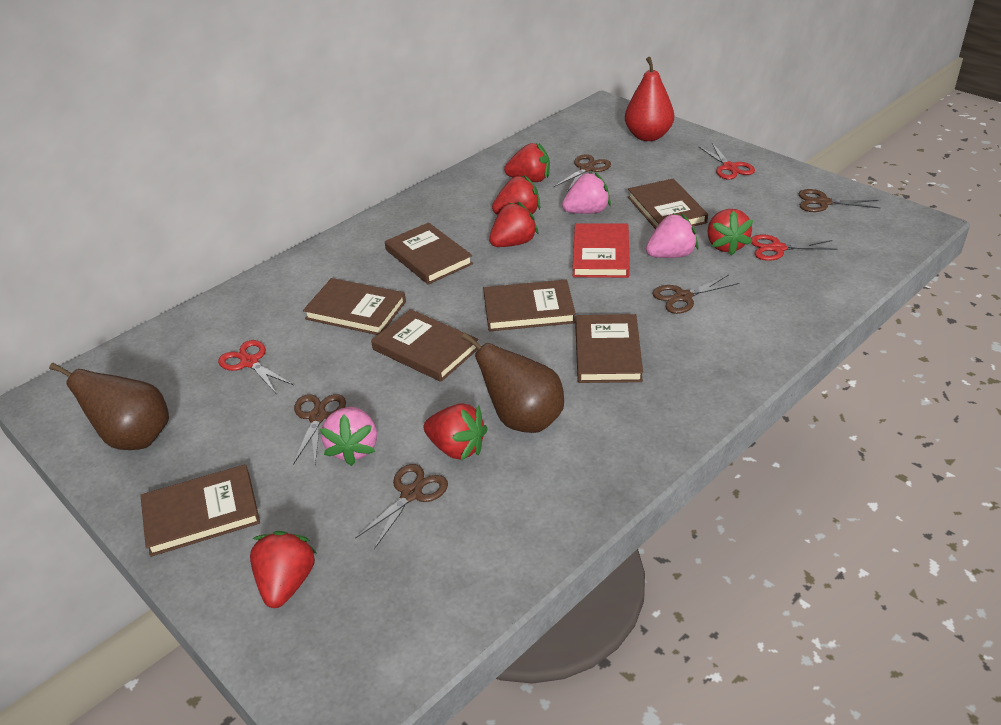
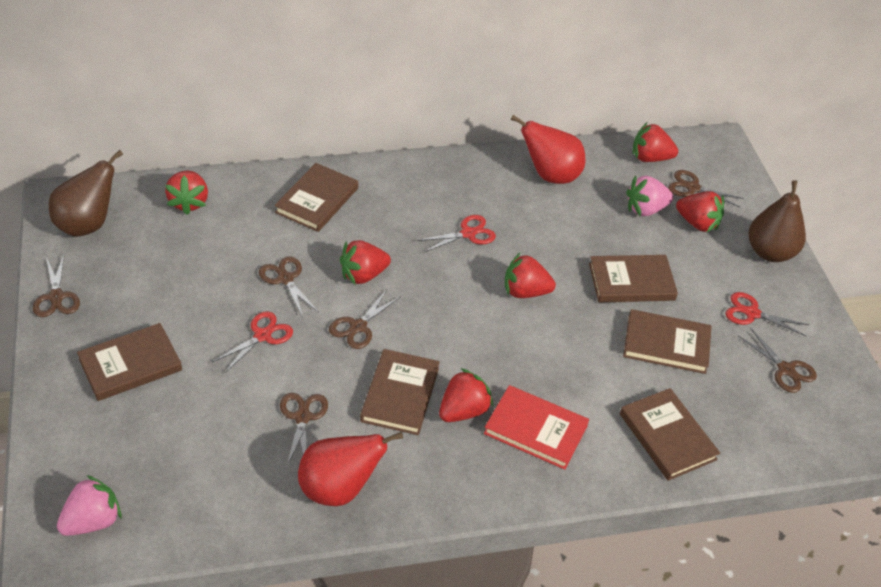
brown book: [140,464,260,557] [303,278,406,335] [371,309,479,382] [385,222,473,285] [484,279,576,332] [575,314,643,383] [628,179,708,229] = 7 -> [77,323,182,401] [274,163,358,232] [360,349,440,435] [589,255,678,302] [620,388,720,481] [623,309,712,374] = 6
brown scissors: [293,394,346,465] [355,464,448,549] [554,154,611,192] [652,275,739,314] [799,189,880,212] = 5 -> [33,254,80,317] [259,257,318,318] [280,393,328,468] [329,289,401,349] [668,170,744,207] [738,327,817,393] = 6
pink strawberry: [320,407,377,466] [562,172,611,214] [646,213,698,258] = 3 -> [57,475,122,536] [626,175,673,216] = 2
red pear: [625,57,674,141] = 1 -> [298,432,403,506] [511,115,585,184] = 2

